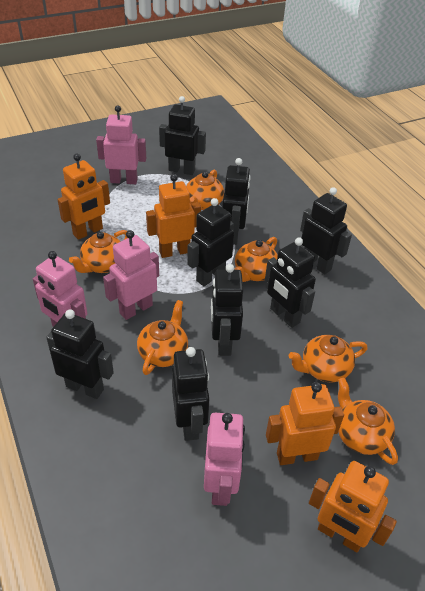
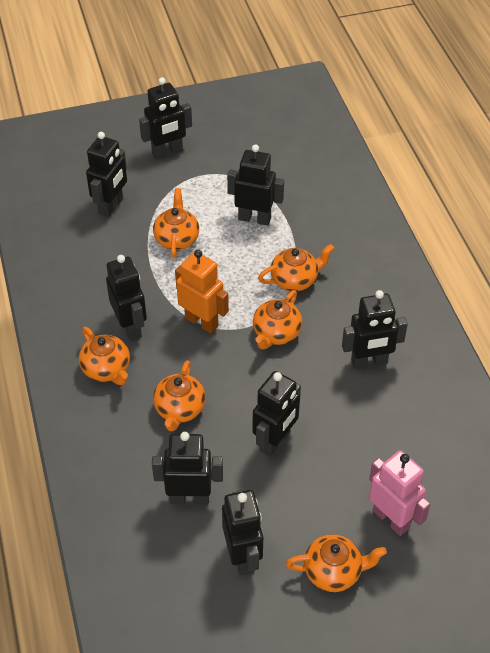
orange robot: [58,153,110,240] [146,174,201,258] [266,382,344,465] [309,461,397,552] = 4 -> [175,250,229,333] = 1
pink robot: [33,251,87,327] [96,105,146,184] [103,230,159,320] [204,413,245,506] = 4 -> [369,450,431,536] = 1

